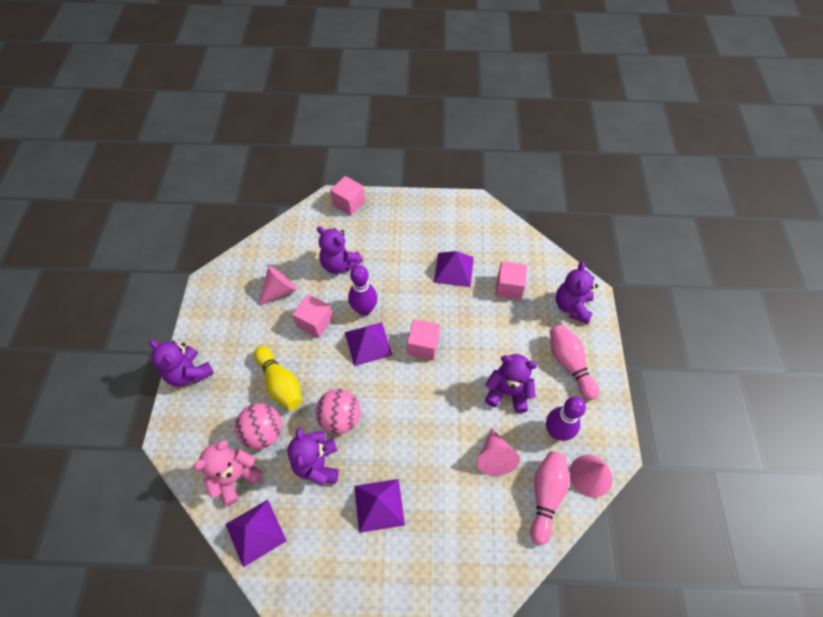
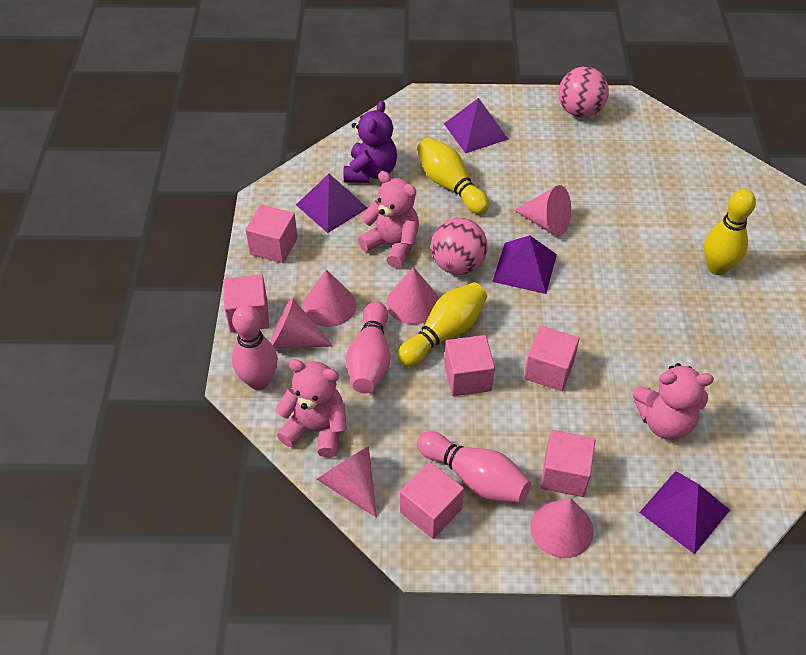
pink bowling pin: [530,451,569,545] [550,324,599,400] = 2 -> [232,305,278,390] [346,301,390,393] [417,431,531,503] = 3
pink cone: [258,266,297,306] [477,429,520,476] [570,455,612,498] = 3 -> [270,298,333,348] [303,269,356,327] [317,446,377,518] [387,267,439,324] [514,185,571,236] [531,498,594,558] = 6
pink cube: [292,294,333,338] [330,176,365,216] [407,319,440,360] [495,261,527,300] = 4 -> [223,274,269,333] [246,205,298,263] [400,462,464,539] [444,335,495,396] [524,326,579,391] [540,430,595,497] = 6
pink teddy bear: [193,440,263,506] = 1 -> [275,359,347,458] [358,171,419,268] [632,363,714,440] = 3
purple bowling pin: [348,265,377,316] [546,397,586,441] = 2 -> none = 0
purple teddy bear: [149,340,214,386] [287,428,339,485] [317,226,363,274] [485,354,537,413] [556,261,598,324] = 5 -> [344,100,397,183] = 1
yellow bowling pin: [254,346,302,410] = 1 -> [398,282,487,367] [417,138,489,214] [704,189,756,275] = 3

